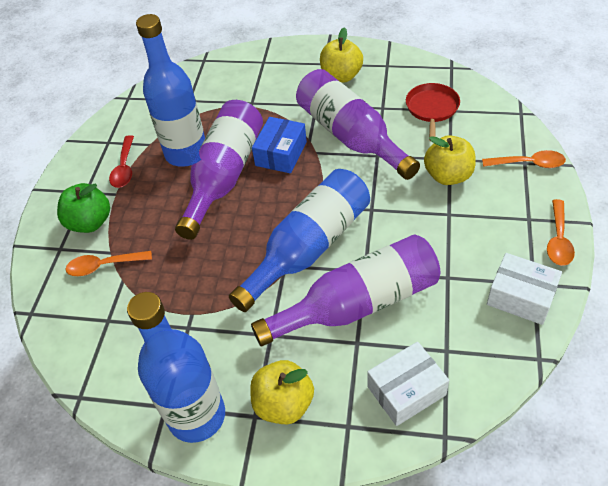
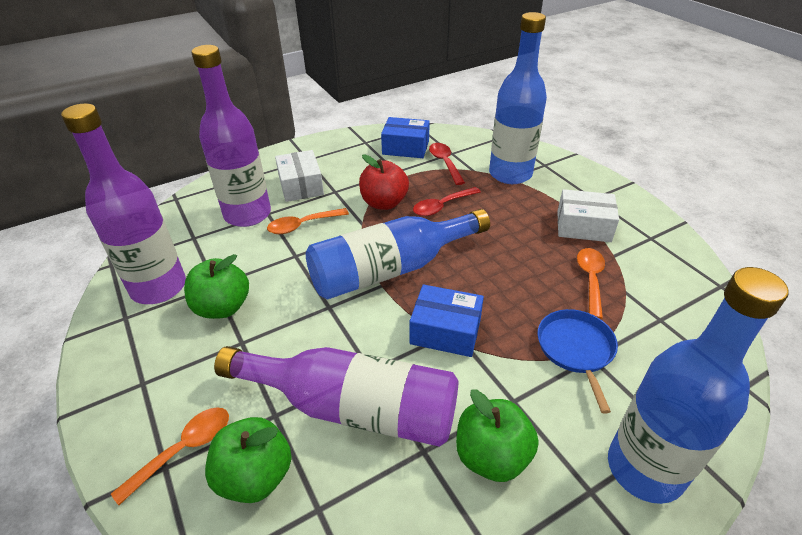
blue box: [252,117,307,173] = 1 -> [381,117,430,158] [410,284,484,357] = 2
blue pan: none = 0 -> [537,309,618,414] = 1
green apple: [57,183,110,233] = 1 -> [184,254,249,319] [205,417,292,503] [456,389,539,482] = 3
red apple: none = 0 -> [359,154,409,210] = 1
red pan: [406,83,460,141] = 1 -> none = 0
red spoon: [109,135,134,188] = 1 -> [413,187,481,216] [429,143,465,185] = 2
yellow apple: [250,360,314,424] [320,27,363,83] [424,135,476,185] = 3 -> none = 0

